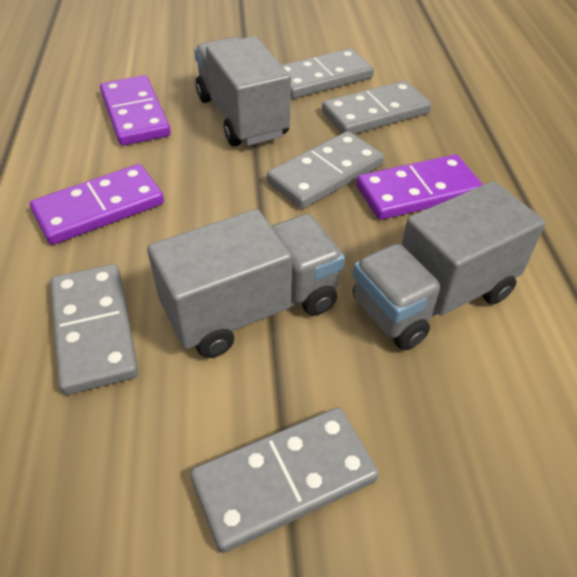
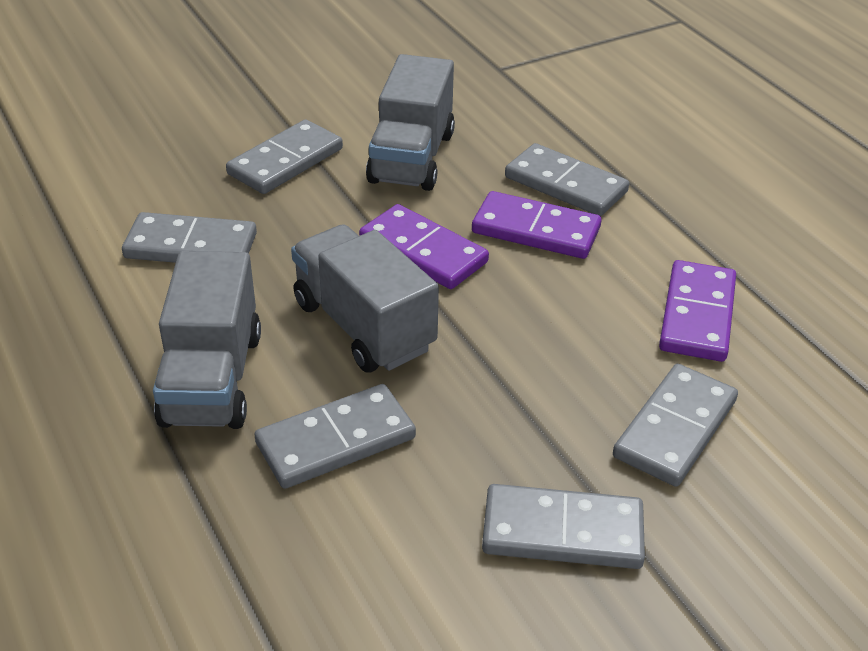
grey domino: [50,264,139,395] [190,407,379,553] [267,131,384,209] [282,48,374,99] [322,80,431,134] = 5 -> [122,212,257,263] [226,119,343,194] [254,384,416,489] [482,484,645,569] [505,143,629,216] [613,364,738,487] = 6

